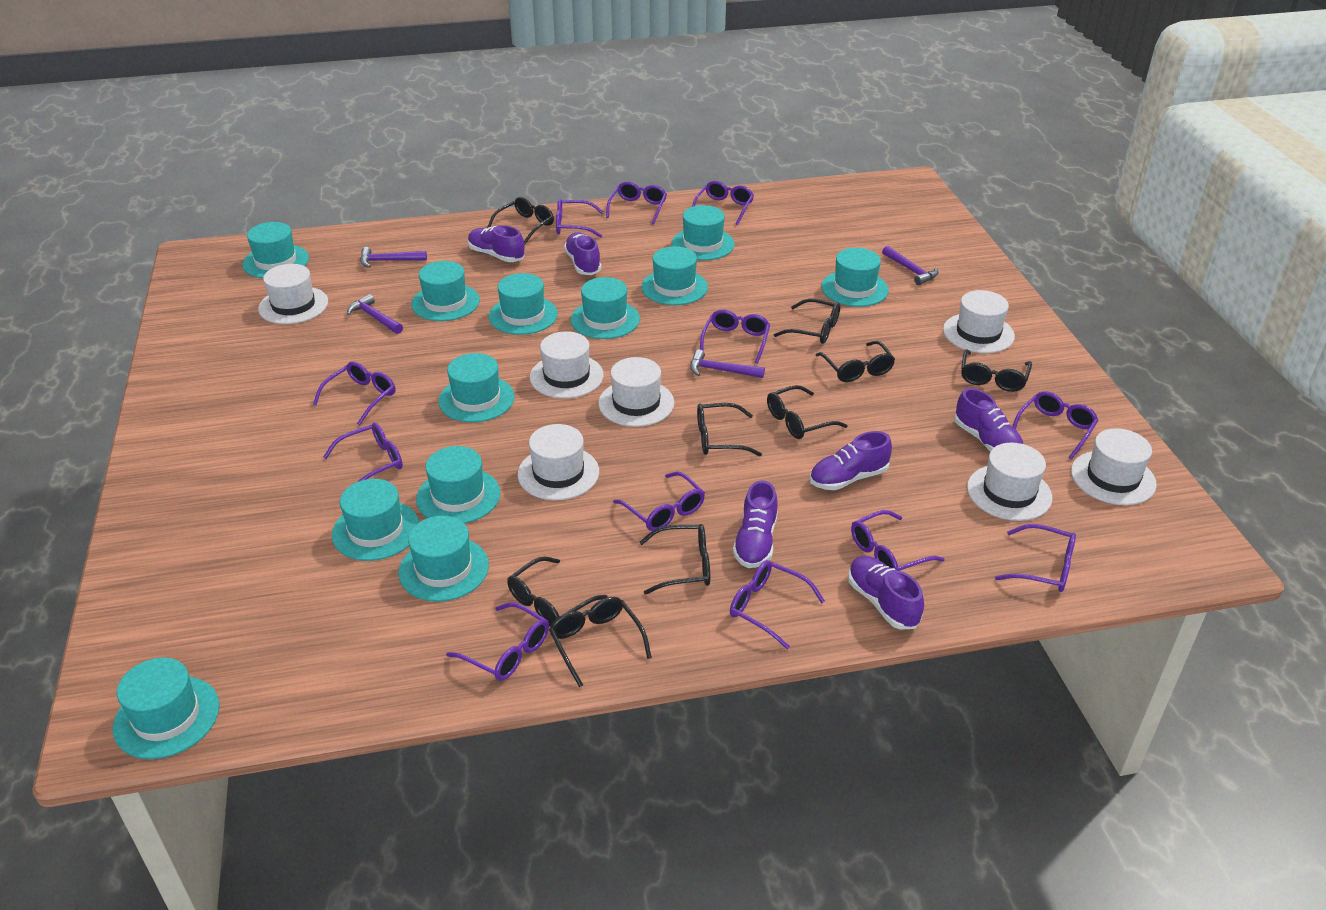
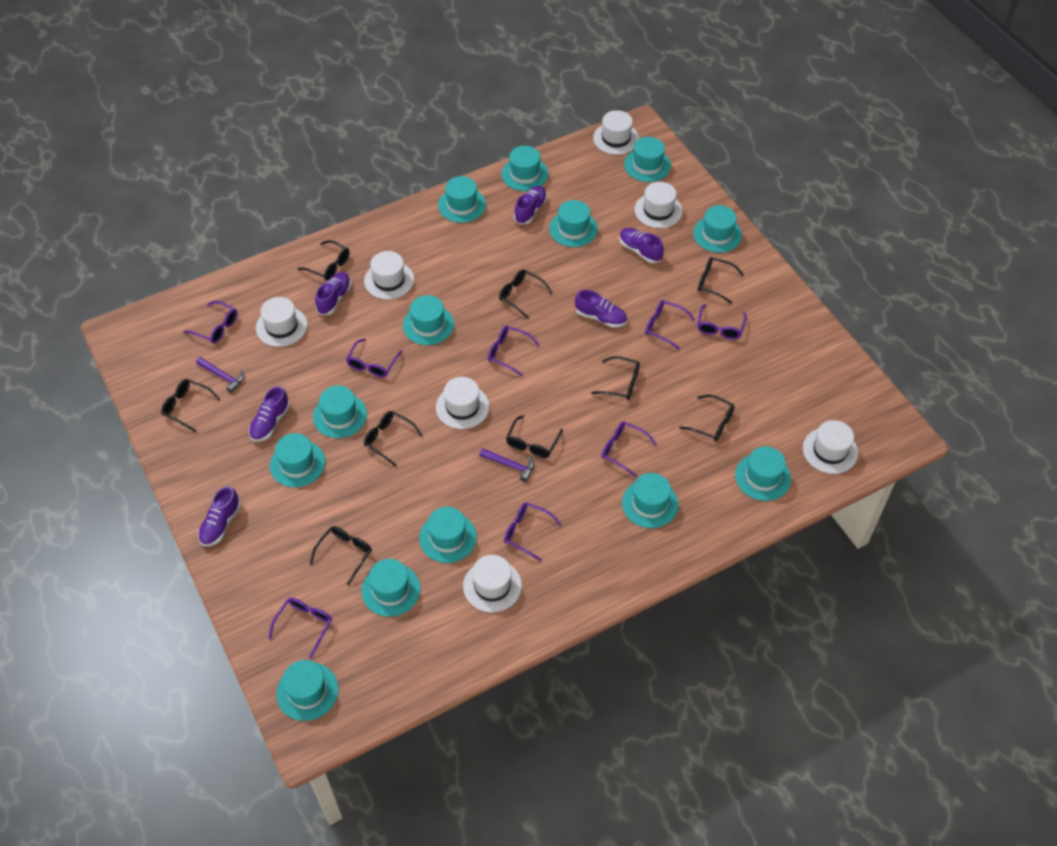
purple glasses: [313,361,396,425] [323,422,403,482] [446,602,549,681] [556,198,603,238] [606,181,667,225] [613,472,705,531] [692,181,754,225] [700,309,770,364] [730,560,825,649] [851,510,944,571] [995,524,1076,592] [1012,391,1099,459] = 12 -> [184,301,237,343] [268,598,332,658] [346,339,402,377] [488,326,540,376] [504,502,562,561] [601,422,657,477] [645,300,695,350] [698,304,747,340] = 8
purple hammer: [347,294,403,334] [360,247,427,268] [690,349,765,378] [882,246,939,285] = 4 -> [196,357,244,393] [479,448,534,482] = 2
turquoise hat: [113,658,219,759] [242,222,309,278] [332,479,419,561] [398,516,489,602] [411,261,480,321] [416,446,500,524] [438,353,515,422] [488,273,558,335] [571,277,640,339] [641,246,708,305] [671,205,735,260] [821,248,889,307] = 12 -> [270,433,325,487] [276,660,339,721] [313,386,367,438] [361,559,421,617] [403,295,454,345] [419,507,477,563] [438,176,486,223] [502,146,548,191] [549,200,598,247] [622,473,678,528] [624,137,671,182] [693,205,742,253] [735,446,791,501] = 13

